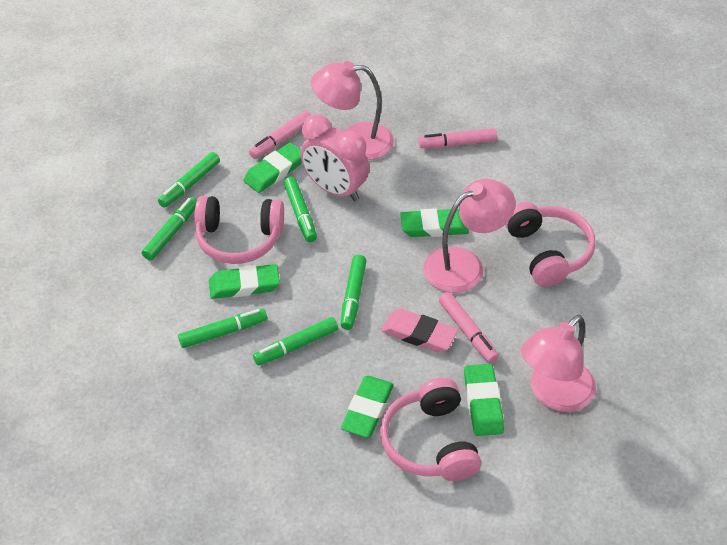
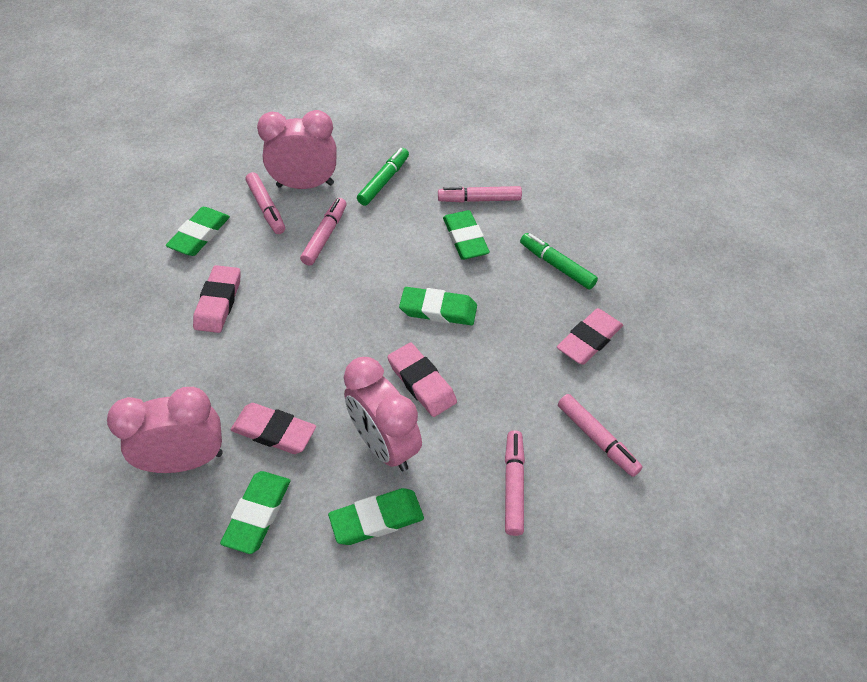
green marker: [142,197,197,261] [158,152,220,208] [178,308,267,348] [253,317,338,366] [284,177,317,242] [340,255,366,330] = 6 -> [357,148,409,206] [520,233,598,290] = 2
pink clock: [300,114,369,201] = 1 -> [107,387,223,473] [257,110,337,189] [344,357,422,471] = 3
pink eraser: [382,309,458,353] = 1 -> [193,265,241,333] [231,403,316,454] [387,343,457,417] [557,308,623,365] = 4
pink headphones: [195,196,284,264] [380,378,481,481] [505,202,596,287] = 3 -> none = 0
pink lamp: [311,61,394,160] [423,179,516,293] [521,315,596,412] = 3 -> none = 0
pink marker: [249,111,311,159] [418,128,497,148] [439,292,499,363] = 3 -> [246,172,285,234] [300,198,347,266] [438,186,522,203] [505,430,525,536] [558,394,643,477] = 5

